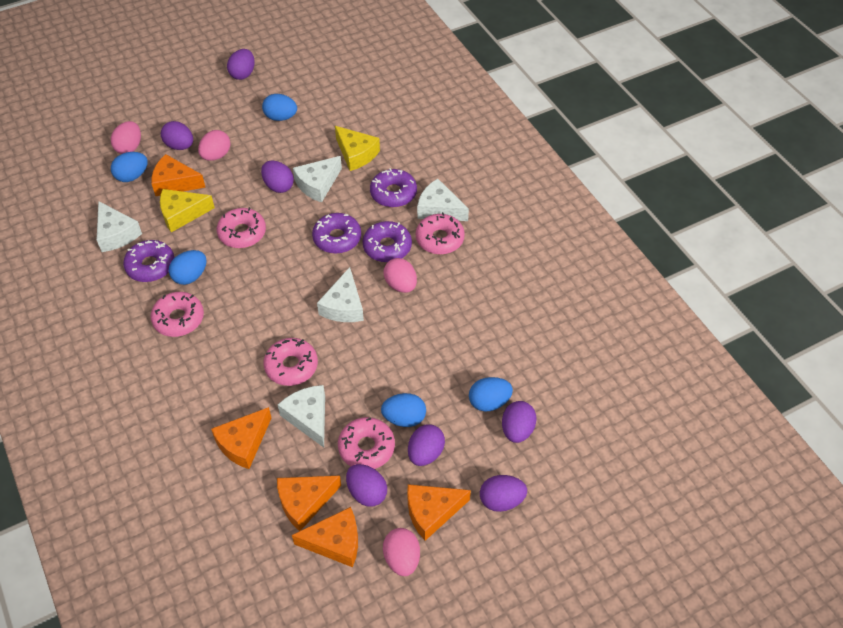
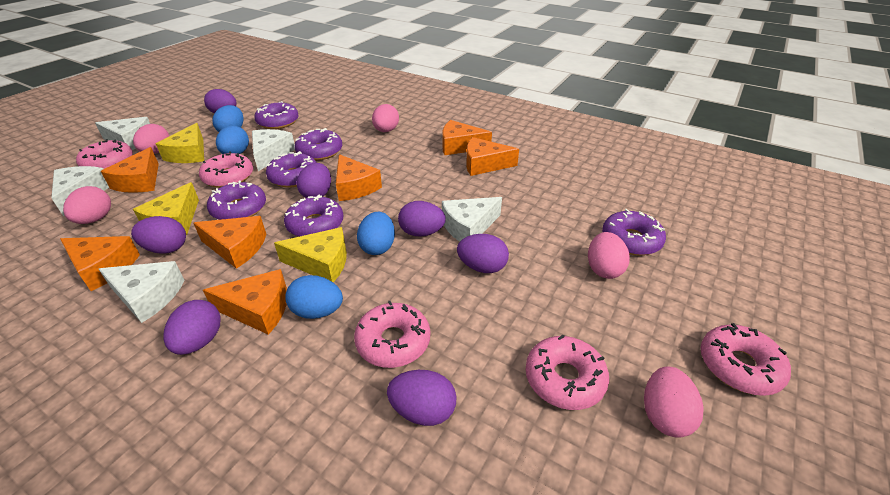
blue egg: [111,152,148,182] [169,250,207,285] [262,94,297,121] [381,393,426,427] [469,377,513,411] = 5 -> [212,105,244,132] [216,126,249,154] [285,275,343,319] [357,212,395,255] = 4
orange cheese: [152,154,205,196] [211,407,271,469] [277,476,341,531] [292,507,358,567] [407,484,471,541] = 5 -> [60,236,140,291] [101,147,159,193] [193,216,266,269] [203,269,287,335] [336,154,382,201] [443,120,492,155] [466,137,519,176] = 7
pink egg: [111,121,141,154] [198,130,231,161] [383,528,420,576] [384,258,417,293] = 4 -> [63,186,111,224] [133,124,169,154] [372,104,399,132] [588,232,630,279] [644,366,704,438] = 5
purple donut: [123,240,175,282] [312,213,361,254] [363,221,412,262] [370,168,417,207] = 4 -> [207,180,266,220] [254,101,299,129] [266,151,317,188] [284,194,344,237] [294,128,342,160] [602,209,666,256] = 6
yellow cheese: [160,189,215,232] [335,126,380,171] = 2 -> [133,182,199,235] [156,123,204,163] [274,227,347,282] = 3

